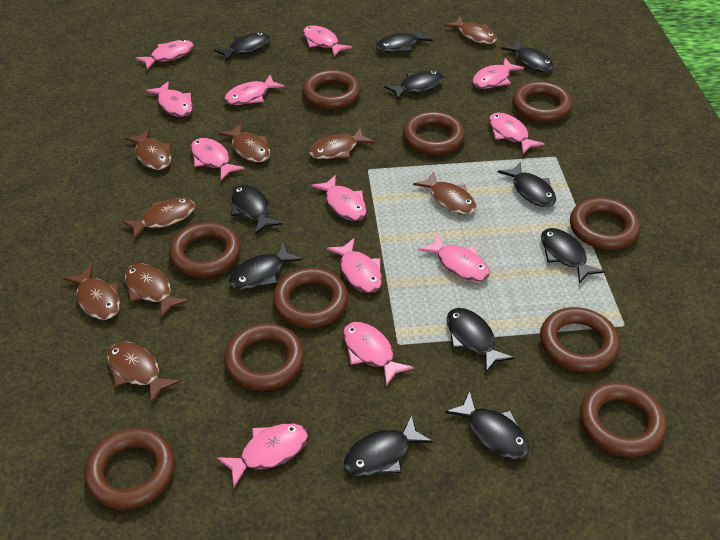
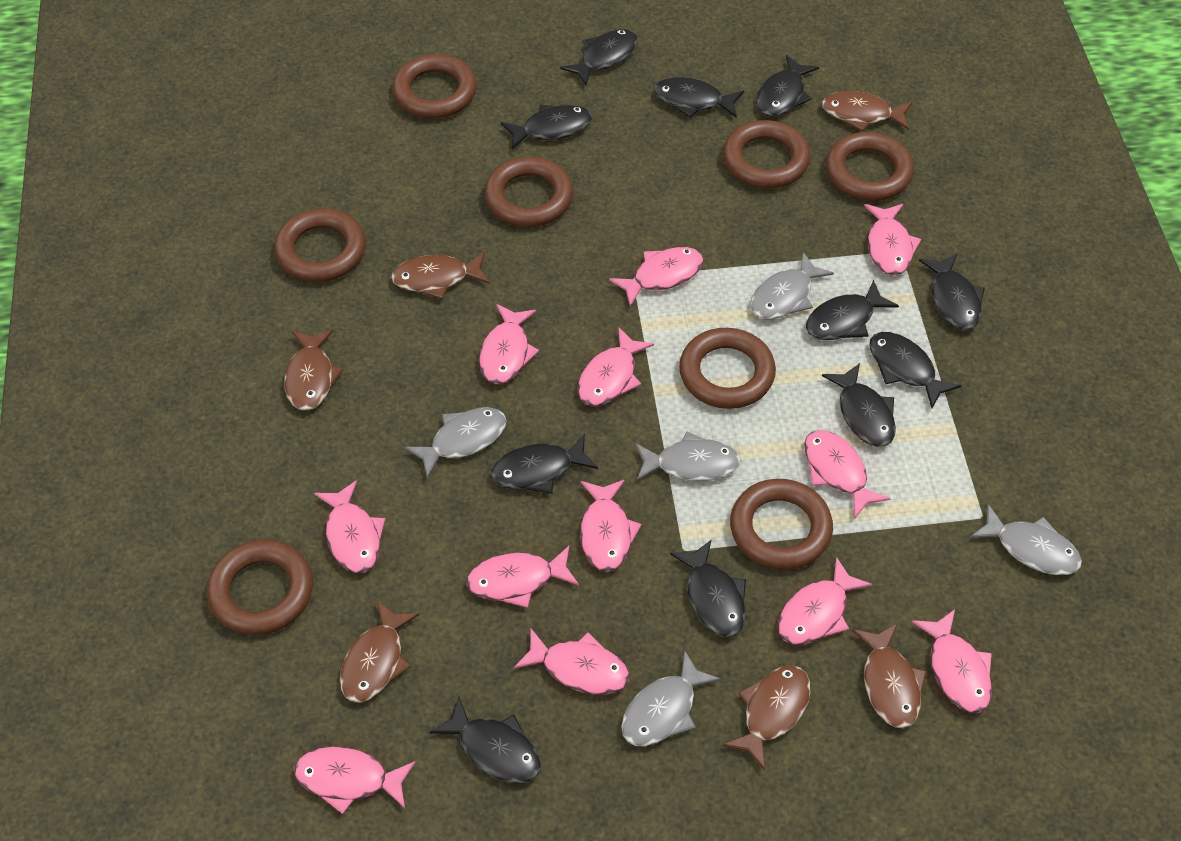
brown fish: [63,264,120,320] [107,342,180,404] [122,198,195,240] [124,129,171,170] [125,263,189,318] [218,123,270,163] [309,127,374,159] [413,172,476,215] [444,17,497,44] = 9 -> [284,330,344,411] [340,600,420,703] [391,252,490,299] [722,665,811,771] [822,91,912,132] [852,623,927,728] = 6
brown ring: [84,428,175,510] [169,222,241,277] [224,323,304,391] [273,268,348,328] [302,70,361,110] [403,111,465,155] [512,81,573,122] [540,307,620,372] [570,198,641,250] [580,382,667,457] = 10 -> [207,540,313,635] [274,208,366,282] [392,54,477,119] [484,157,573,227] [679,328,776,409] [723,120,811,188] [730,479,833,570] [825,132,914,201] = 8
grey fish: none = 0 -> [405,407,506,478] [621,651,721,746] [635,431,741,481] [750,252,834,319] [970,504,1082,575] = 5

